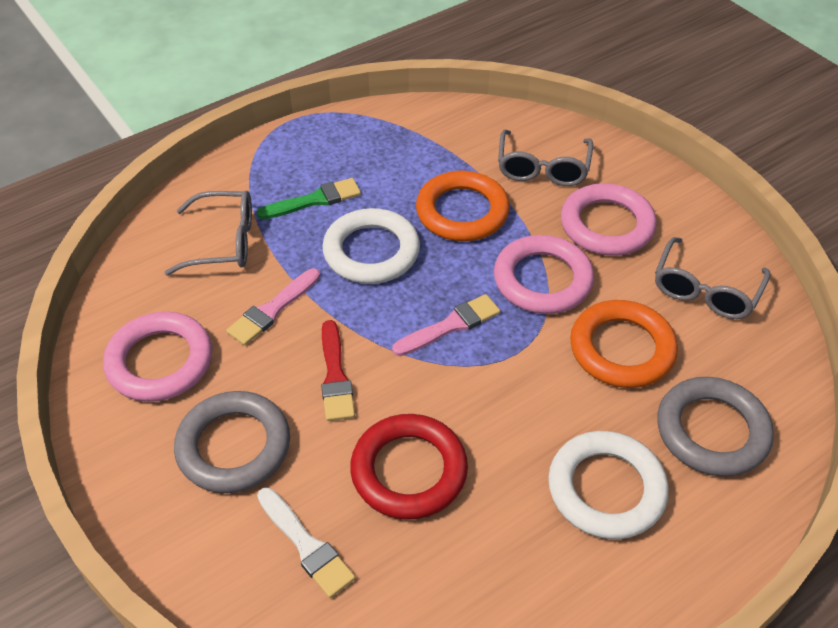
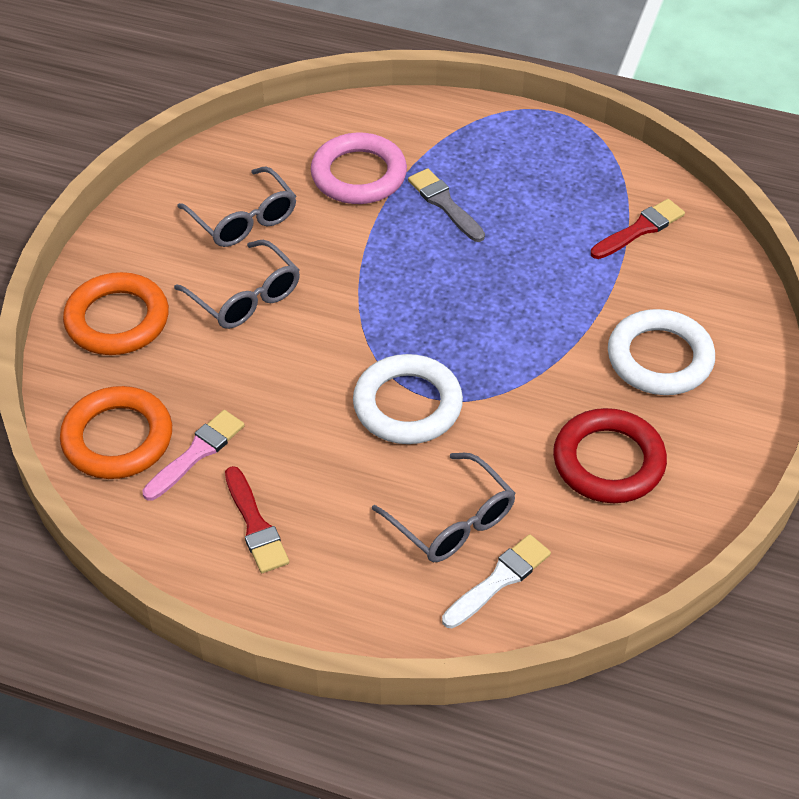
green brush: [256,178,361,219] = 1 -> none = 0
grey brush: none = 0 -> [408,168,485,242] = 1
grey ring: [174,391,290,493] [657,377,774,477] = 2 -> none = 0
pink brush: [226,268,320,345] [392,294,500,356] = 2 -> [142,410,245,501] = 1
pink ring: [103,312,212,402] [494,235,594,314] [561,183,657,256] = 3 -> [311,133,407,204] = 1
red brush: [321,320,355,421] = 1 -> [225,466,289,573] [591,199,685,259] = 2

